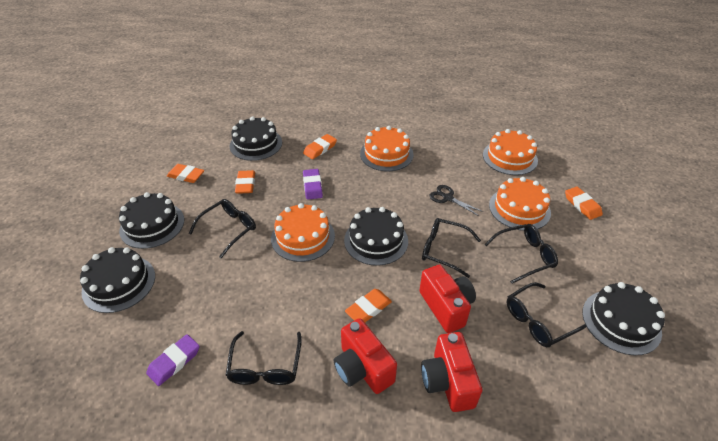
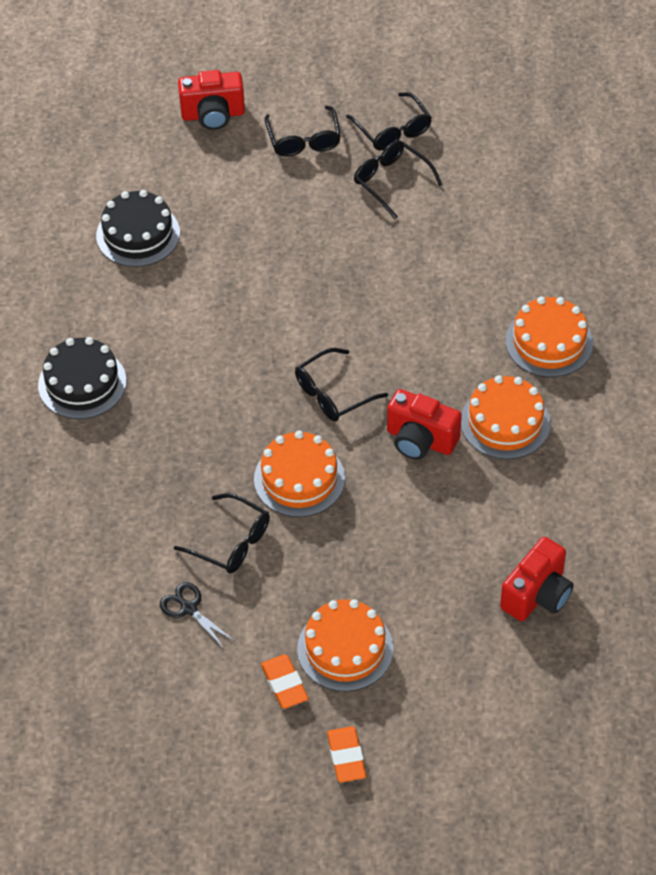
black cake: [80,247,155,313] [119,192,184,249] [229,116,282,161] [344,207,408,266] [582,282,665,355] = 5 -> [38,337,126,419] [96,190,180,267] = 2
orange eraser: [167,164,204,183] [235,170,255,194] [303,134,337,159] [345,289,392,322] [565,186,603,220] = 5 -> [261,654,309,709] [327,726,366,783] = 2
purple eraser: [146,334,200,386] [303,169,323,200] = 2 -> none = 0

